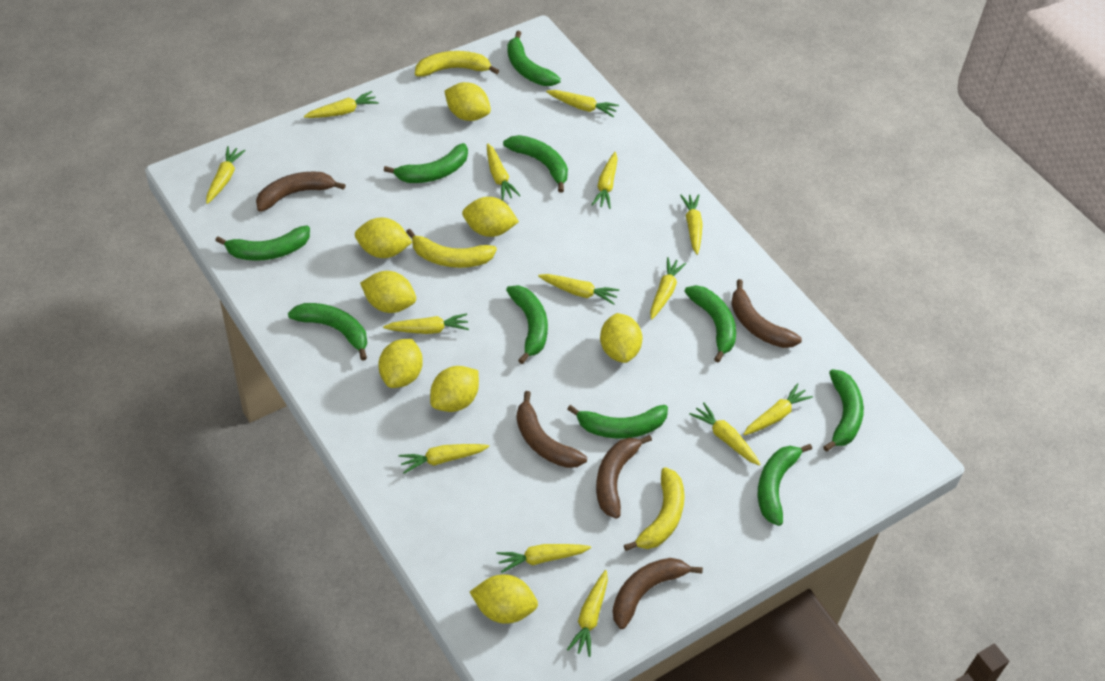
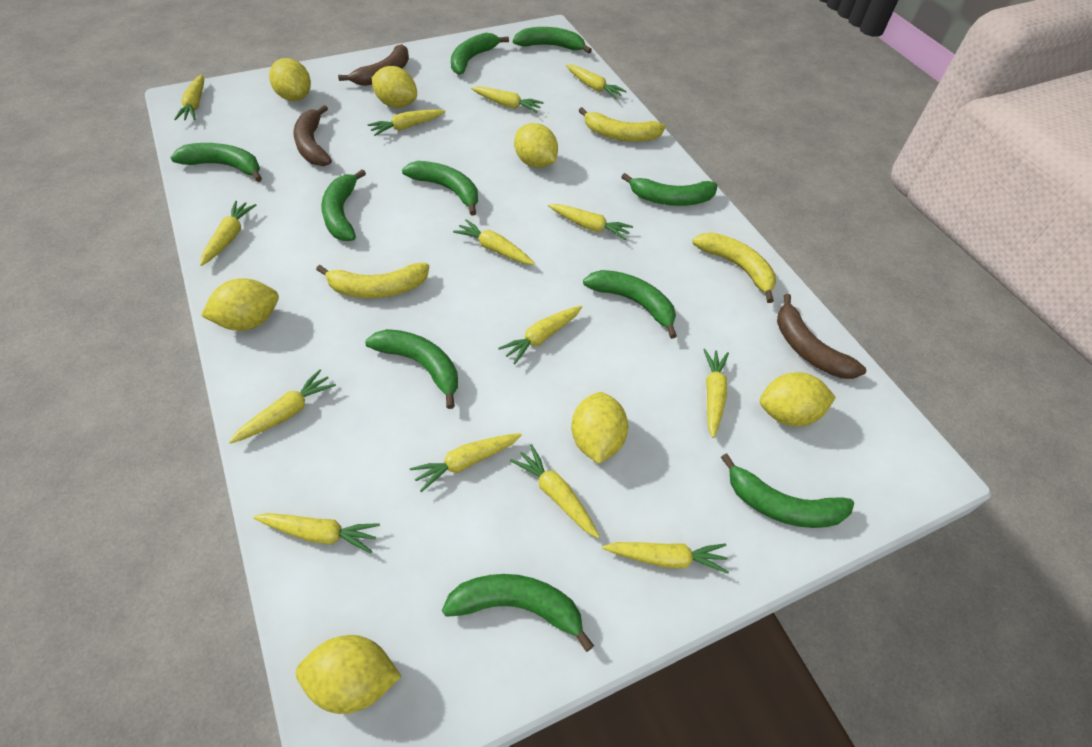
brown banana: [256,172,346,212] [516,391,587,468] [596,435,652,519] [613,558,703,629] [731,279,802,348] = 5 -> [293,105,332,166] [338,44,409,86] [777,294,866,379] = 3
yellow lemon: [355,217,412,258] [360,271,416,313] [378,339,423,388] [430,366,479,412] [445,82,491,121] [462,197,519,237] [470,574,538,624] [600,313,643,363] = 8 -> [201,278,279,331] [269,58,311,101] [296,635,401,714] [372,66,417,108] [514,123,558,168] [571,392,628,464] [760,372,836,426] = 7

